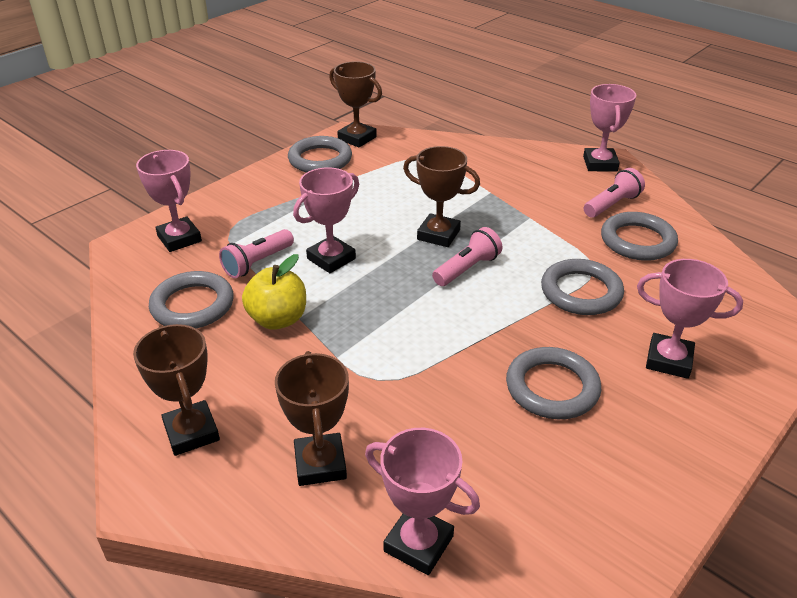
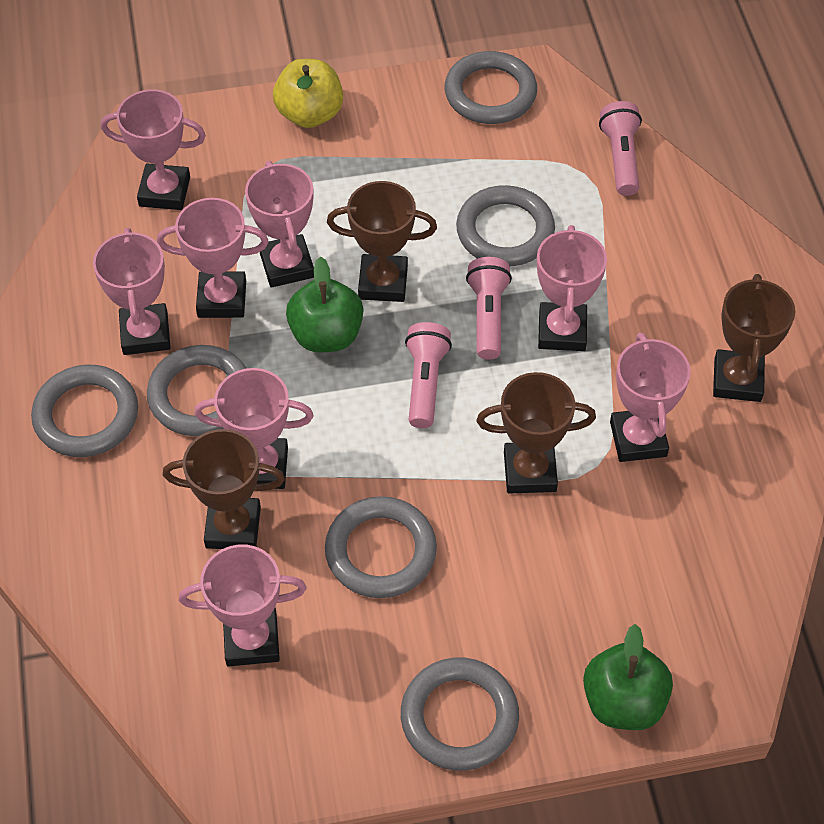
green apple: none = 0 -> [286,257,363,353] [583,624,673,730] = 2
grey ring: [149,271,234,329] [288,136,352,173] [506,347,601,419] [541,259,624,315] [601,212,678,261] = 5 -> [31,365,138,457] [147,345,246,436] [325,496,437,598] [401,657,519,771] [444,51,537,124] [456,185,555,266] = 6
pink trophy: [136,150,202,252] [293,167,359,273] [365,428,480,575] [583,84,636,172] [637,259,743,379] = 5 -> [93,228,171,355] [101,89,206,210] [157,198,269,318] [179,544,307,667] [194,368,314,489] [245,161,314,288] [537,225,607,351] [610,333,691,462] = 8

